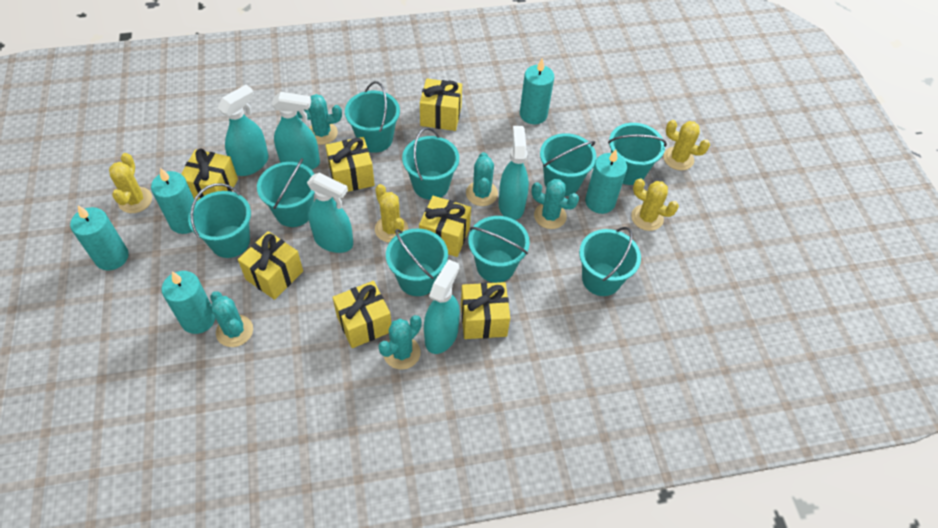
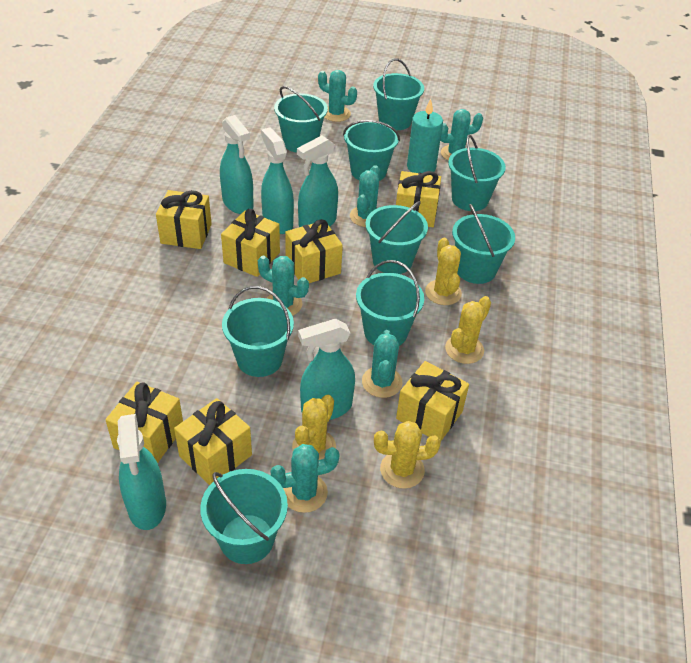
turquoise cactus: [210,291,253,347] [297,94,342,145] [378,315,422,370] [466,152,498,206] [531,179,579,229] = 5 -> [258,256,309,316] [271,444,340,513] [318,70,357,122] [350,165,380,227] [362,330,403,398] [440,109,483,161] = 6
turquoise candle: [70,205,129,271] [151,168,194,234] [162,271,215,334] [520,58,554,124] [585,149,627,214] = 5 -> [407,99,443,173] = 1

